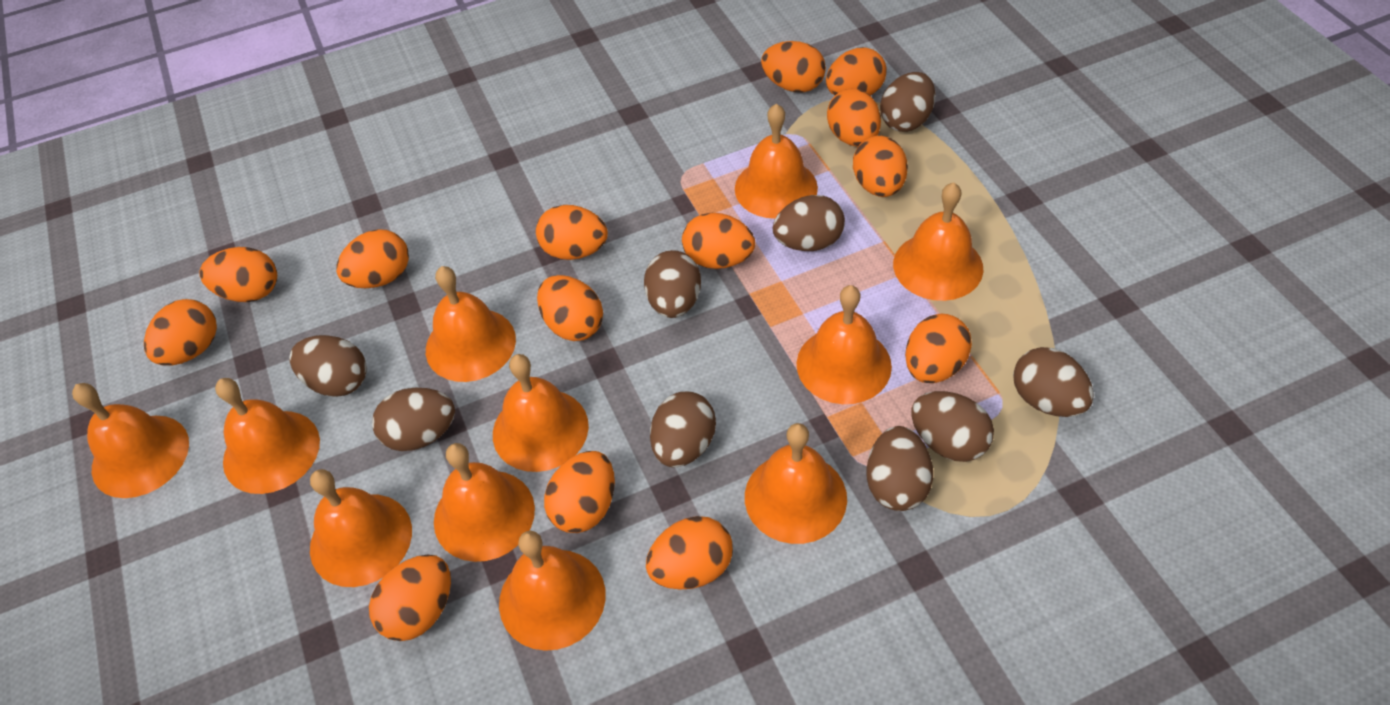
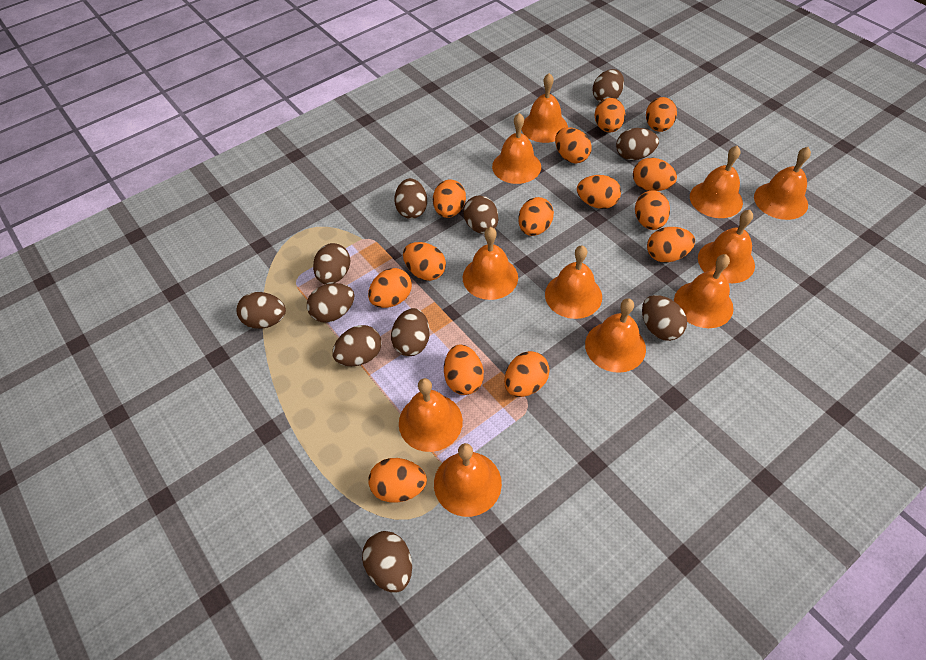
brown egg: [289,335,367,397] [372,388,455,451] [644,250,701,318] [650,391,716,467] [773,195,845,251] [867,426,933,511] [880,72,935,132] [911,391,994,462] [1013,347,1094,417] = 9 -> [236,292,286,329] [307,283,354,323] [313,243,351,285] [332,325,382,366] [362,531,412,593] [391,308,430,356] [394,178,427,219] [463,195,498,234] [593,69,624,102] [616,128,659,160] [642,295,687,341] = 11

